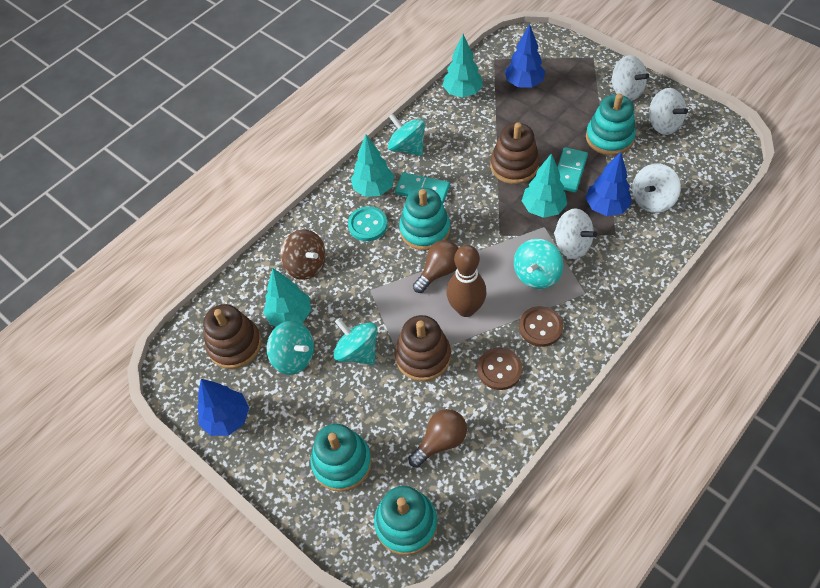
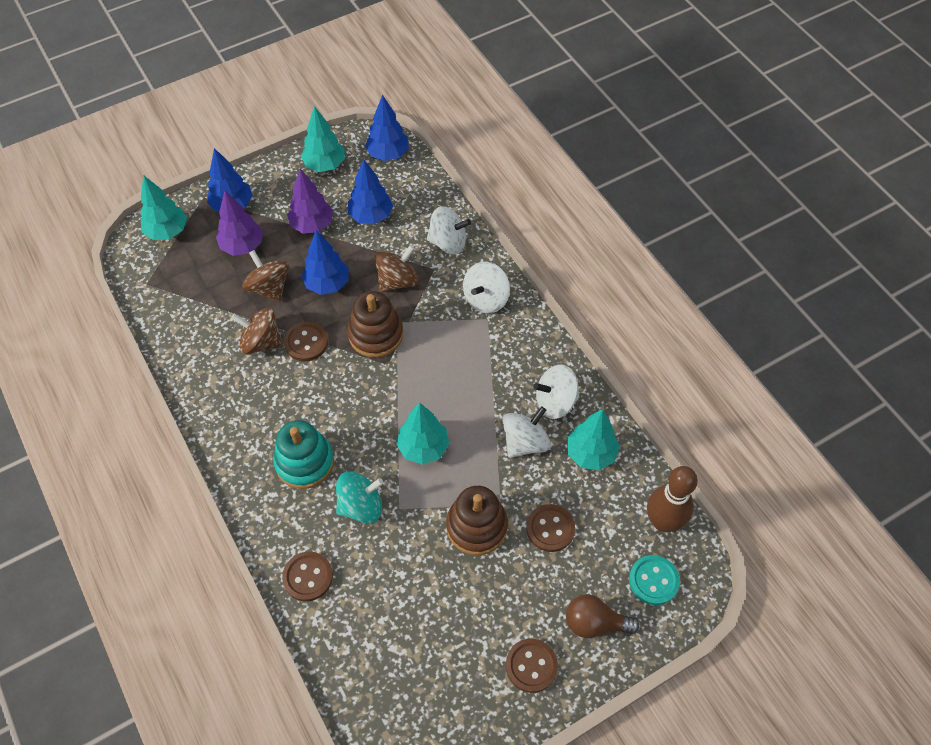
blue tree: [197,379,249,436] [505,24,545,88] [586,152,632,216] = 3 -> [207,148,253,212] [301,230,349,295] [348,159,393,224] [365,95,409,161] = 4
brown button: [477,347,522,390] [519,306,563,347] = 2 -> [282,551,333,601] [284,322,328,361] [506,639,558,693] [526,504,575,552] = 4
brown light bulb: [408,409,467,468] [413,240,459,293] = 2 -> [566,594,640,638] = 1
brown spinning top: [280,229,326,280] = 1 -> [231,308,283,354] [242,250,289,302] [374,245,418,292] = 3
brown stacking toy: [203,304,262,369] [395,315,451,381] [490,122,540,184] = 3 -> [347,291,403,358] [446,486,508,555] = 2
purple tree: none = 0 -> [216,191,263,256] [287,169,333,234] = 2
turquoise domino: [395,172,450,203] [558,147,588,193] = 2 -> none = 0
turquoise spinning top: [267,321,314,375] [333,318,378,365] [388,114,425,156] [514,239,563,289] = 4 -> [336,471,384,523] = 1
turquoise stacking toy: [311,424,372,492] [374,486,437,555] [399,188,450,250] [586,93,636,155] = 4 -> [273,420,334,489] = 1

